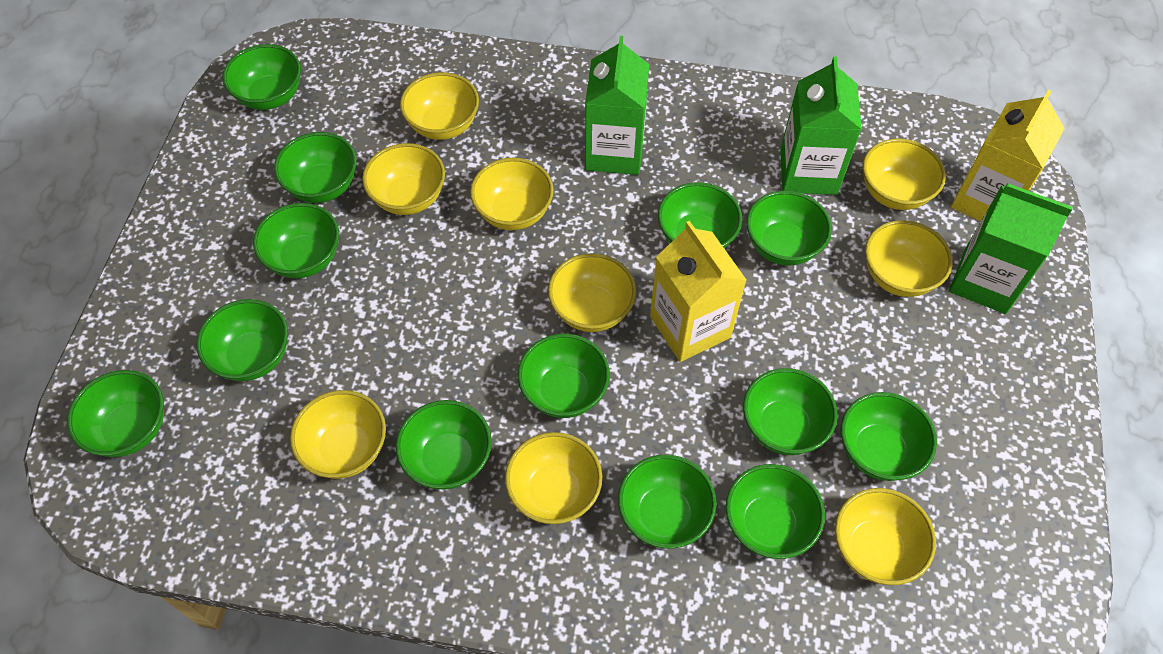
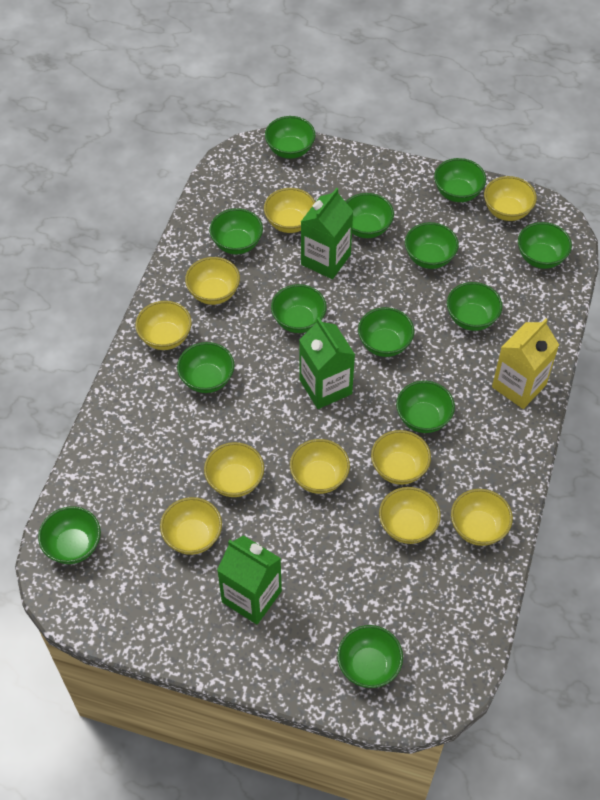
yellow bowl: [290,390,386,479] [362,143,445,215] [400,72,479,140] [470,158,554,230] [505,432,602,524] [548,253,636,332] [835,488,936,585] [863,138,946,210] [865,220,953,297] = 9 -> [135,301,192,350] [160,497,222,555] [185,257,240,305] [204,442,264,497] [264,188,315,233] [290,439,350,494] [371,430,431,485] [379,487,441,544] [451,489,513,546] [484,176,537,221] = 10
yellow carton: [650,221,747,362] [951,90,1065,222] = 2 -> [492,318,559,409] = 1

